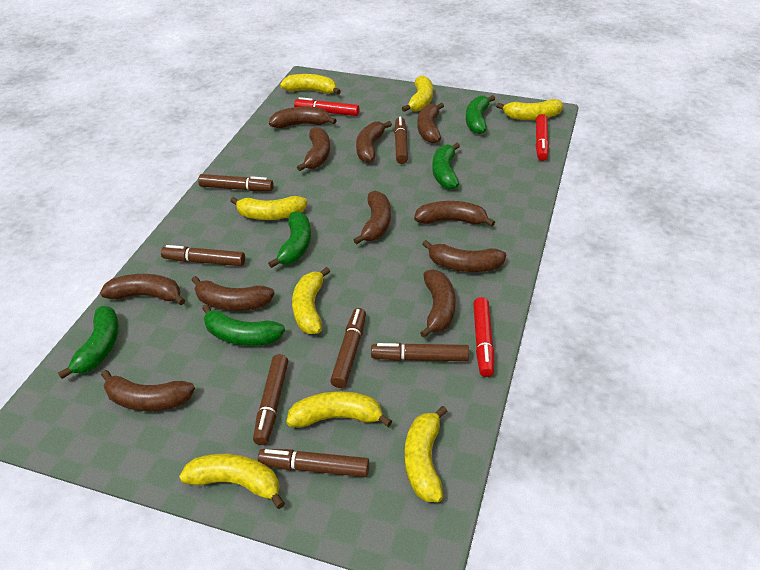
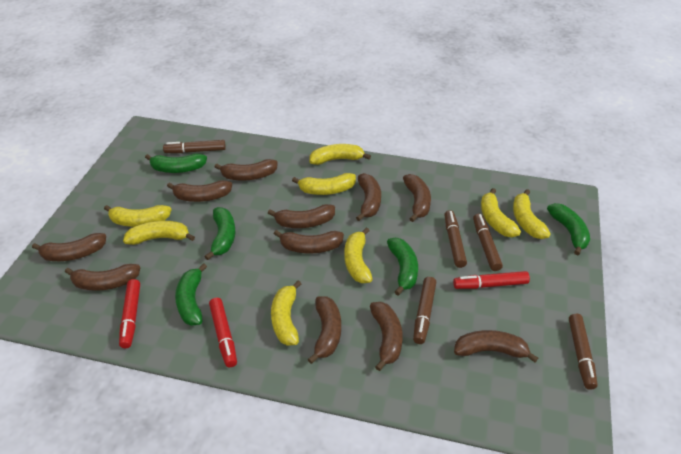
brown marker: [161,245,245,266] [198,174,274,191] [253,354,288,445] [258,449,369,477] [330,308,366,388] [371,343,469,361] [394,117,408,164] = 7 -> [163,140,226,153] [413,277,436,344] [444,210,467,268] [473,214,503,271] [569,314,598,390] = 5

